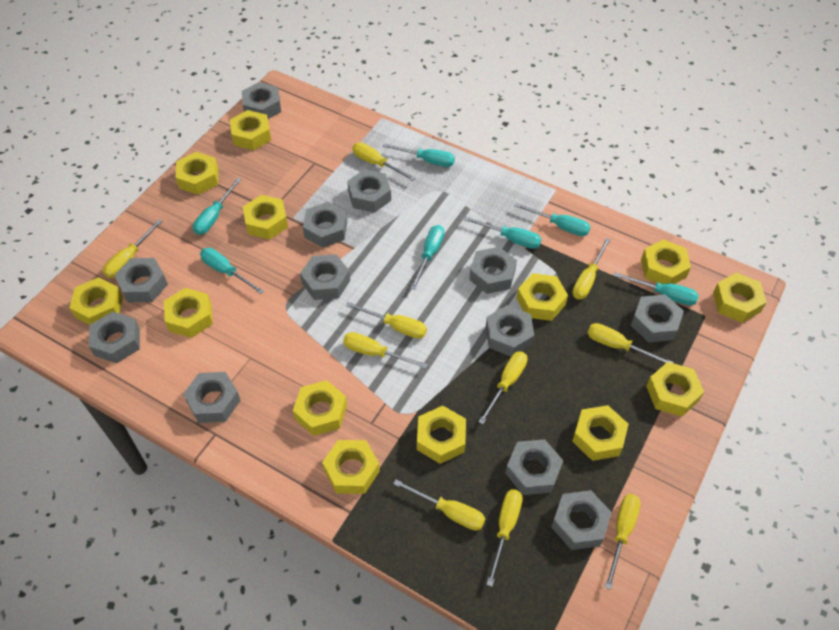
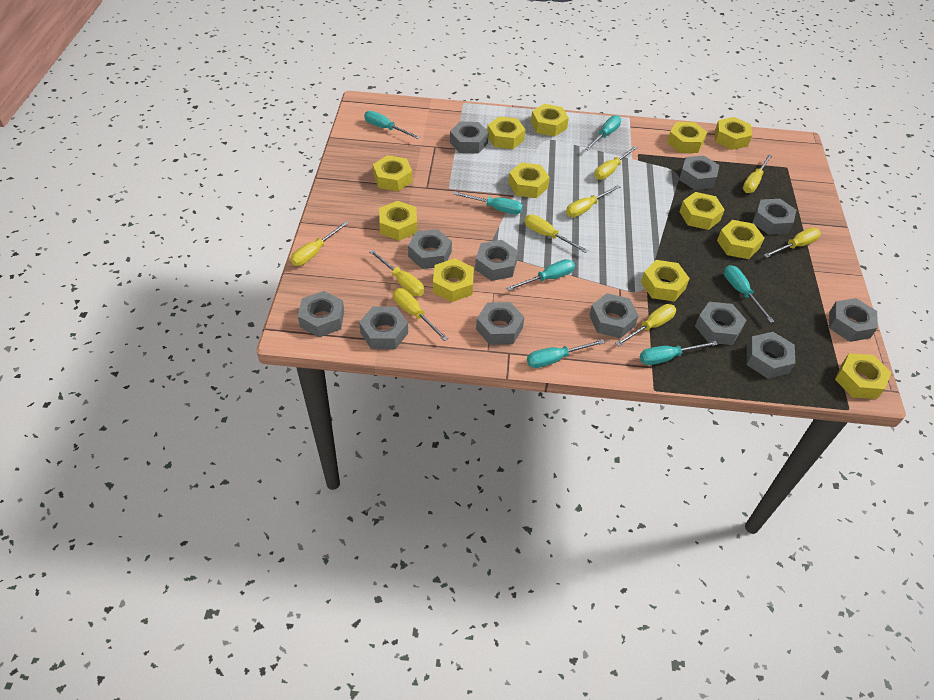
yellow nut: [70,277,123,325] [164,288,213,338] [175,152,218,195] [230,110,271,150] [243,195,288,239] [293,380,347,436] [322,440,380,494] [417,406,466,464] [516,273,568,321] [572,405,629,461] [641,239,691,284] [646,362,704,417] [713,272,767,323] = 13 -> [373,155,412,191] [379,201,417,241] [433,258,474,302] [487,116,526,149] [508,162,550,198] [531,104,569,137] [641,260,690,301] [667,122,707,153] [679,192,725,230] [715,117,752,150] [717,220,764,259] [835,353,891,399] = 12
yellow screwdriver: [103,219,163,278] [343,332,428,369] [346,302,427,339] [352,142,415,181] [393,479,485,531] [478,351,528,424] [486,489,523,587] [572,238,611,299] [587,323,674,364] [605,494,641,590] = 10 -> [291,221,349,266] [369,250,424,296] [393,288,448,341] [524,214,588,253] [566,185,620,217] [594,146,638,180] [615,304,676,347] [743,154,772,193] [764,227,821,258] = 9

